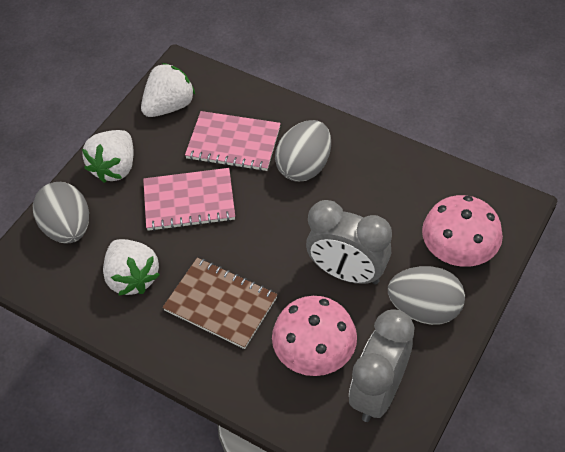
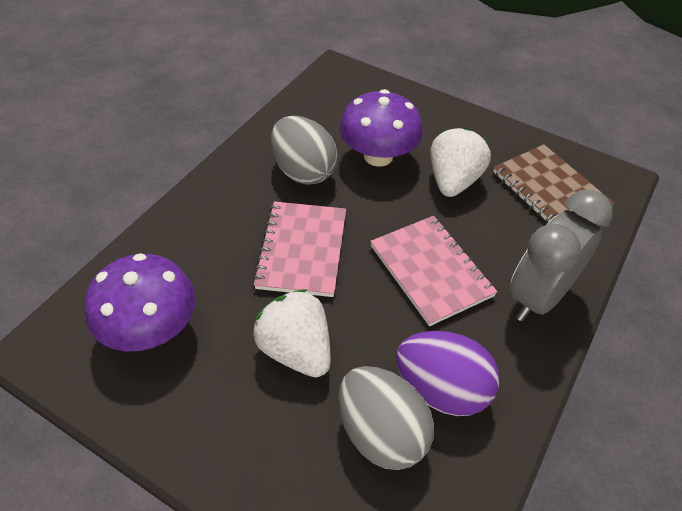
grey clock: [306,200,392,284] [349,310,415,422] = 2 -> [509,190,613,321] = 1
grey egg: [33,182,89,243] [275,120,331,182] [388,266,465,325] = 3 -> [271,116,338,185] [338,366,434,470] = 2
pink mushroom: [272,296,357,376] [422,195,503,267] = 2 -> none = 0
purple egg: none = 0 -> [396,331,500,416] = 1
purple mushroom: none = 0 -> [85,253,196,351] [339,89,423,167] = 2
white strawberry: [82,130,133,183] [103,239,160,296] [141,63,195,117] = 3 -> [253,289,331,377] [430,127,491,197] = 2

